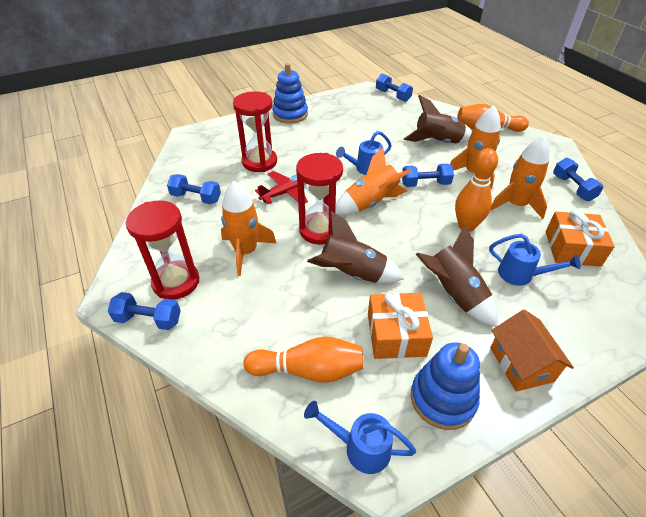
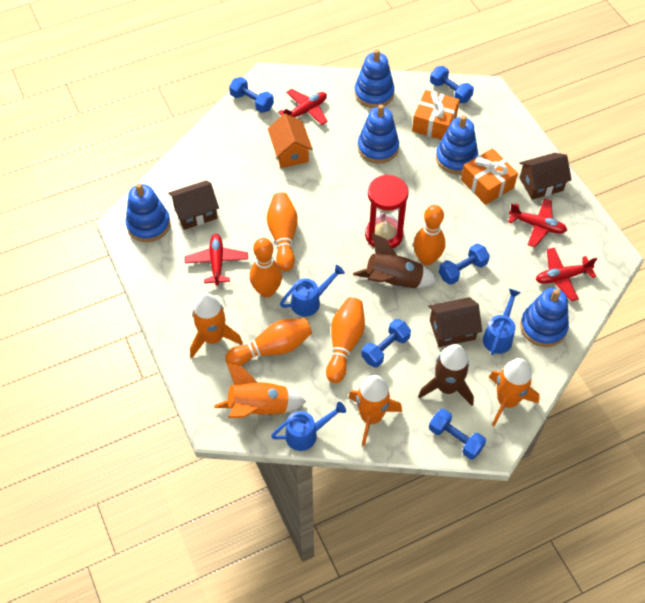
blue stacking toy: [272,63,308,123] [411,342,480,430] = 2 -> [125,183,170,242] [355,49,395,108] [358,105,399,164] [436,115,478,174] [520,288,569,347] = 5
brown house: none = 0 -> [168,181,219,230] [428,297,482,347] [519,153,572,200] = 3
brown rocket: [307,211,403,283] [404,95,472,143] [416,224,498,327] = 3 -> [353,233,438,288] [418,344,474,406] = 2
orange bowling pin: [243,336,364,383] [455,148,498,232] [457,104,529,132] = 3 -> [225,318,312,366] [250,238,282,298] [267,192,298,271] [326,297,365,383] [413,205,446,266] = 5
red hourglass: [126,200,199,300] [233,91,277,172] [296,153,343,245] = 3 -> [365,174,408,249] = 1
red plane: [255,171,308,204] = 1 -> [185,234,248,286] [278,89,328,125] [508,198,567,247] [536,248,597,301] = 4

